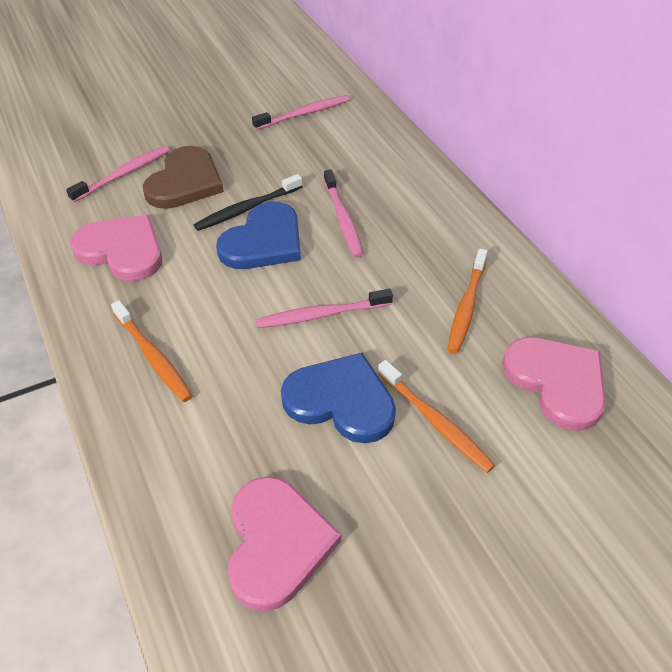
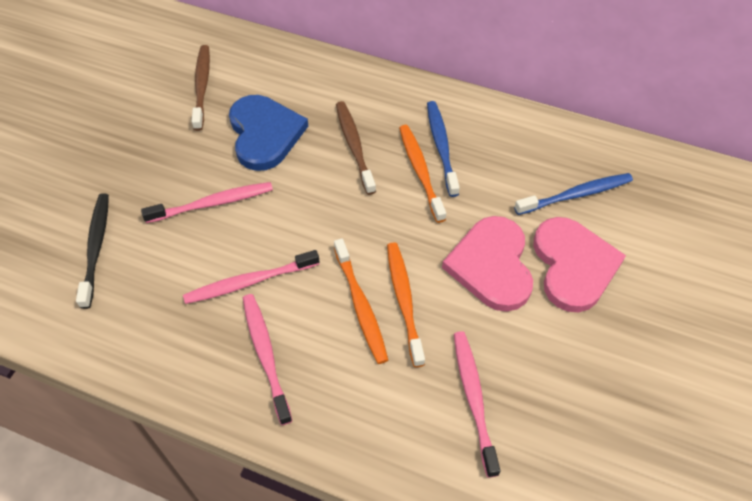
blue heart: [216,201,301,269] [281,353,396,443] = 2 -> [229,95,308,171] = 1
blue toothbrush: none = 0 -> [427,101,460,197] [514,173,633,215] = 2
brown heart: [143,146,224,209] = 1 -> none = 0
brown toothbrush: none = 0 -> [192,45,210,131] [336,101,376,195] = 2
pink heart: [70,215,162,281] [227,476,341,611] [502,337,606,431] = 3 -> [442,216,533,312] [534,217,626,312] = 2

